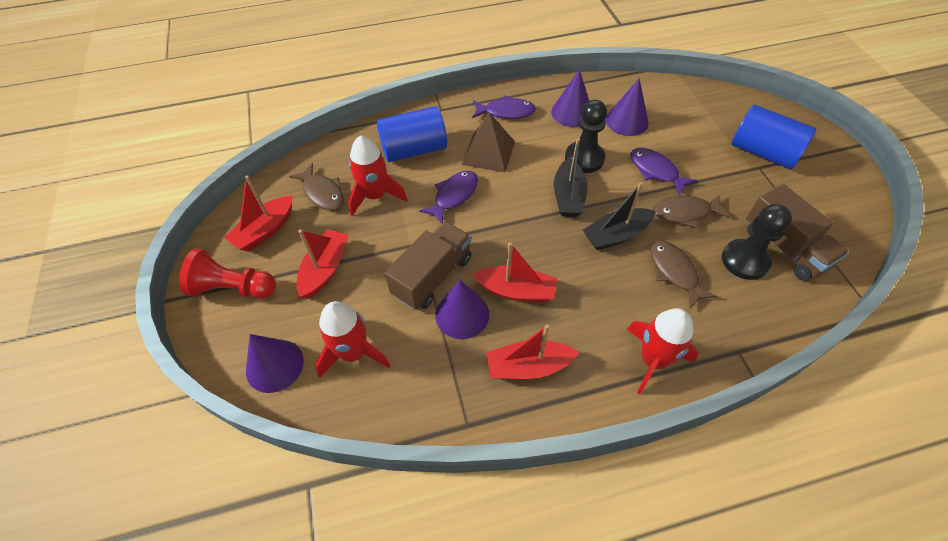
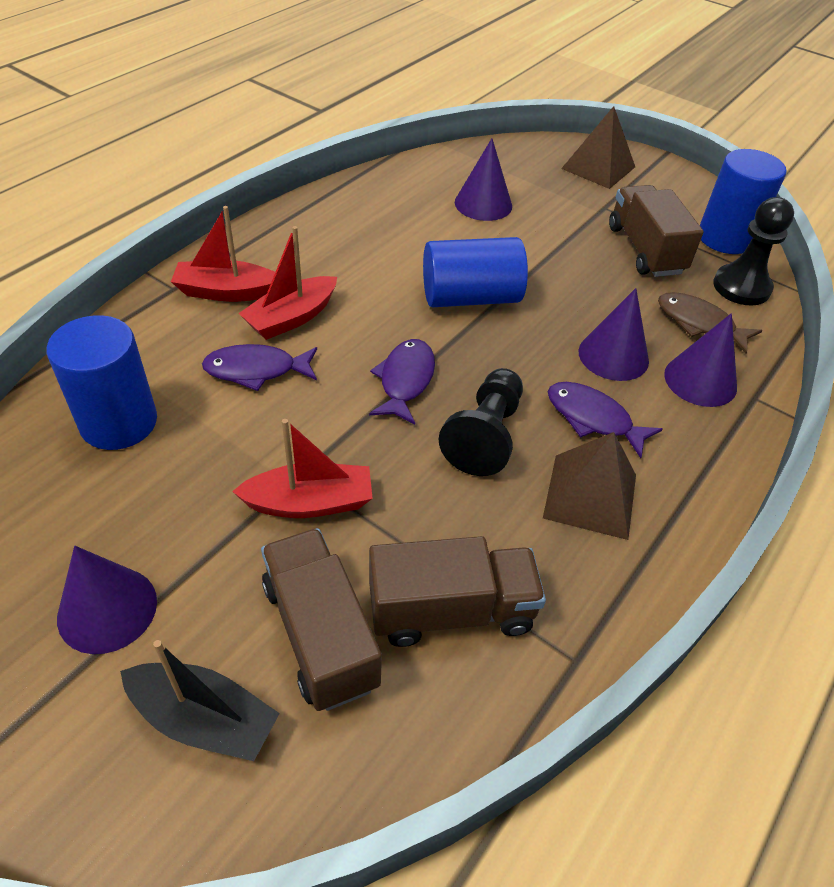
black boat: [554,138,588,217] [583,182,655,250] = 2 -> [120,640,280,761] = 1
blue cylinder: [377,106,447,162] [731,105,816,169] = 2 -> [47,315,157,450] [423,237,528,307] [700,149,786,254] = 3
brown fish: [289,163,344,210] [650,241,717,308] [653,195,730,228] = 3 -> [658,292,763,353] = 1
brown pyramid: [462,112,515,173] = 1 -> [543,432,636,540] [561,106,635,189] = 2
brown truck: [384,221,471,310] [746,184,849,281] = 2 -> [261,528,382,711] [369,536,546,647] [609,185,704,277] = 3
red boat: [225,175,293,252] [297,229,349,299] [472,242,557,302] [486,324,580,379] = 4 -> [171,206,275,302] [232,419,373,518] [238,226,337,340] = 3
red pawn: [179,249,276,299] = 1 -> none = 0
red rocket: [315,301,390,378] [348,135,408,216] [627,308,699,394] = 3 -> none = 0

